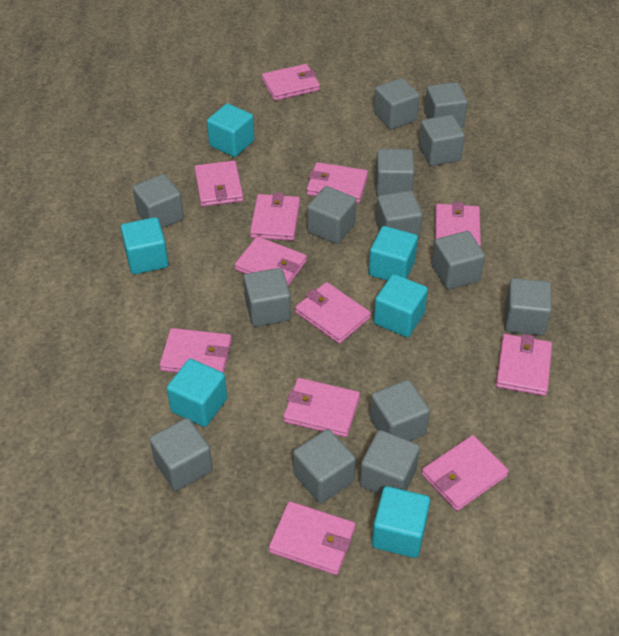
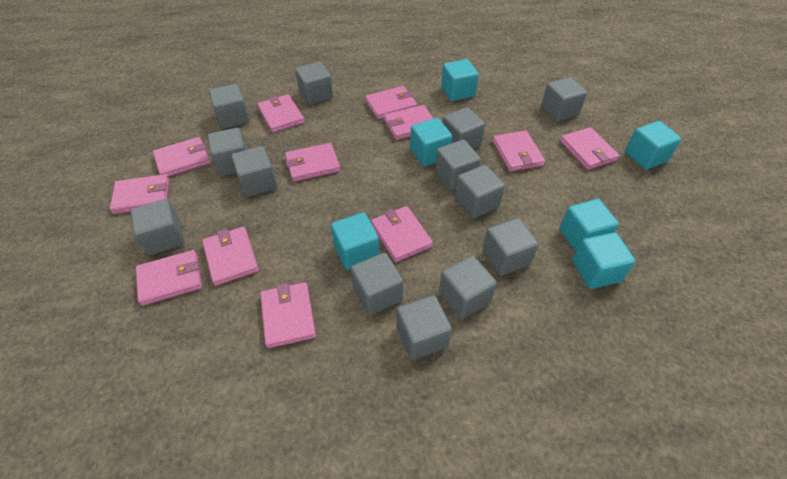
grey cube: [133,174,184,229] [149,418,213,491] [244,268,291,327] [293,429,356,503] [307,186,357,244] [360,430,420,495] [370,380,430,441] [374,78,420,130] [375,149,415,197] [376,191,422,240] [419,115,465,166] [424,82,468,127] [432,231,485,290] [504,278,552,336] = 14 -> [130,199,184,255] [208,128,247,176] [209,84,249,129] [231,146,277,197] [295,62,333,105] [351,253,403,315] [397,295,452,360] [435,140,481,190] [439,256,497,319] [443,107,485,149] [455,165,505,219] [483,218,539,276] [541,77,587,121] = 13

